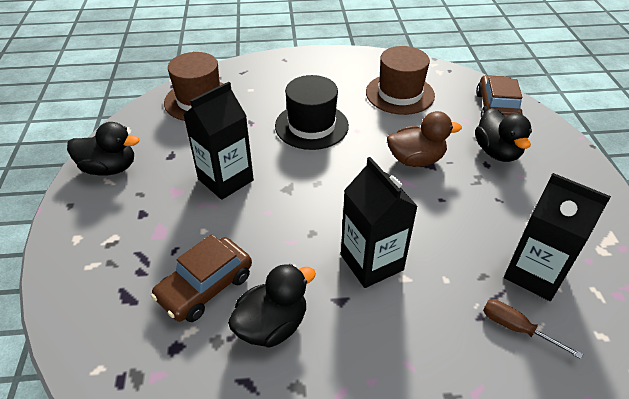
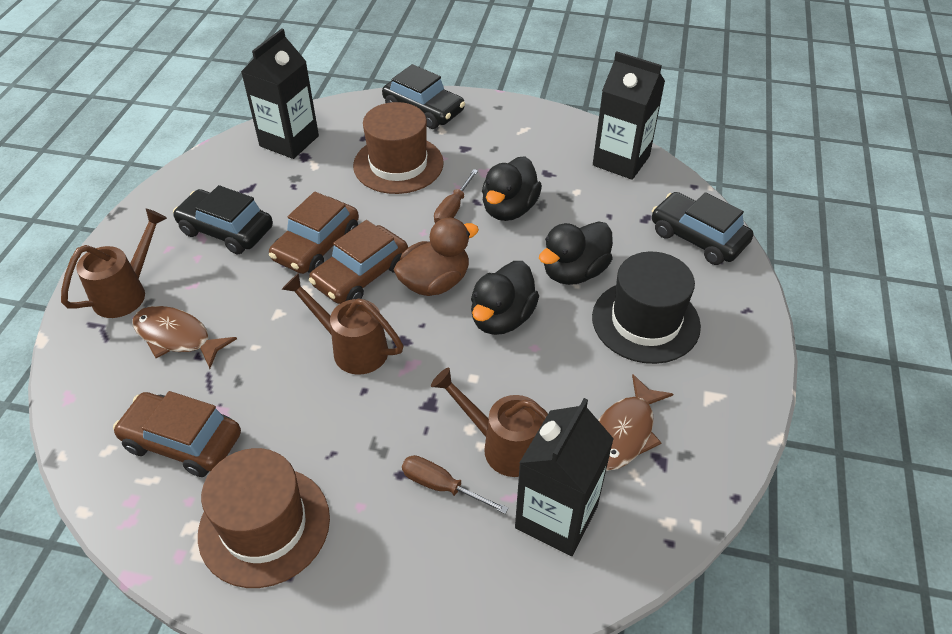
black car: none = 0 -> [173,185,273,255] [382,64,465,129] [652,192,753,265] = 3
brown car: [151,234,252,322] [476,75,523,118] = 2 -> [113,391,241,477] [269,192,359,274] [309,220,408,304] = 3
brown fish: none = 0 -> [132,306,237,369] [598,374,673,471] = 2
brown screwdriver: [483,299,583,359] = 1 -> [402,455,509,514] [434,169,478,223] = 2
brown watering can: none = 0 -> [61,209,167,318] [282,273,403,375] [431,368,548,477] = 3

